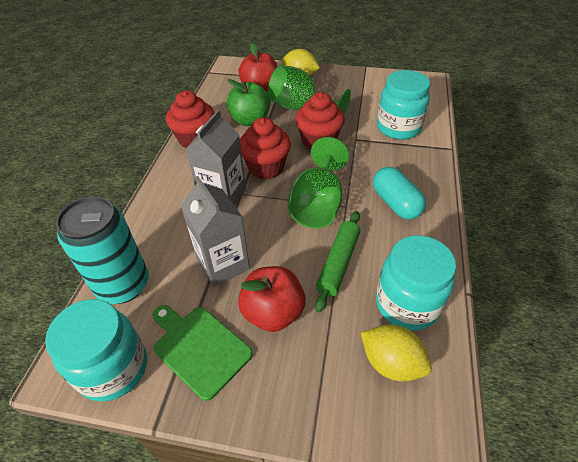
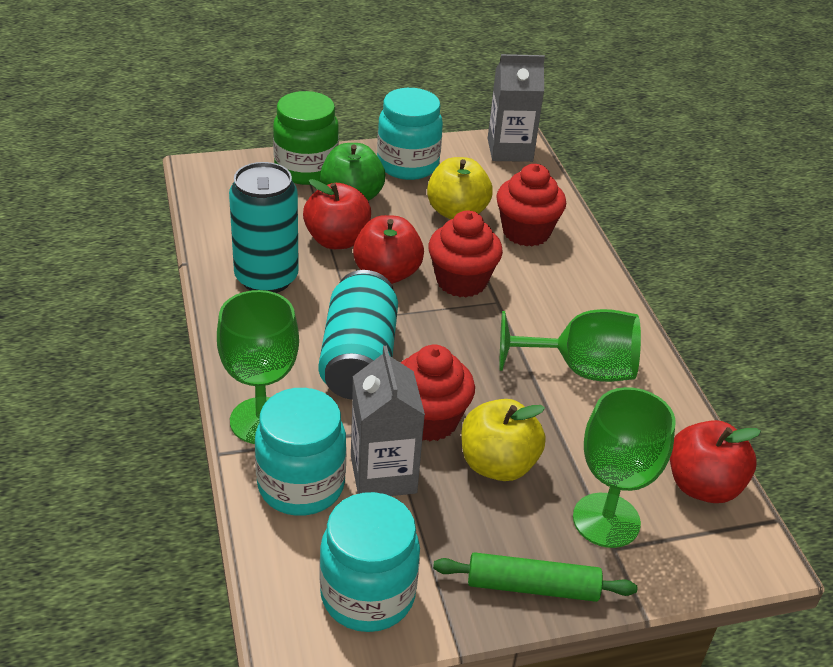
green cutting board: [153,305,253,401] = 1 -> none = 0
green goblet: [268,65,351,116] [288,137,349,228] = 2 -> [217,290,299,444] [499,309,641,382] [573,387,676,548] = 3
green jar: none = 0 -> [273,91,339,185] = 1
red apple: [238,43,278,92] [238,266,306,332] = 2 -> [303,179,371,249] [353,215,424,284] [670,420,761,503] = 3
turquoise can: [56,196,149,304] = 1 -> [229,162,299,293] [319,270,398,400] = 2
turquoise capsule: [373,167,426,219] = 1 -> none = 0
yellow apple: none = 0 -> [427,157,493,219] [461,399,546,481] = 2
yellow lemon: [282,49,320,76] [361,324,432,382] = 2 -> none = 0

